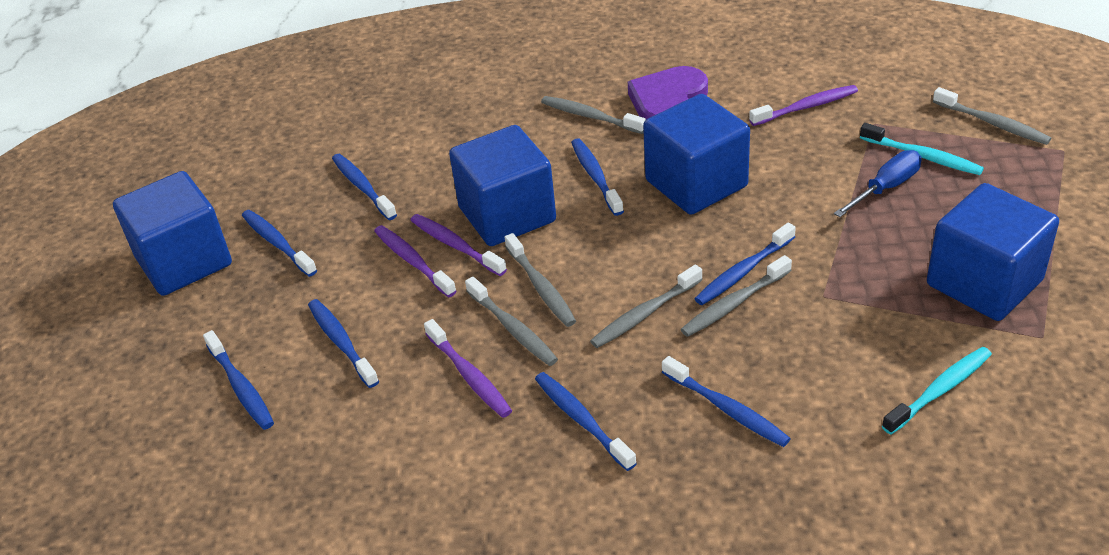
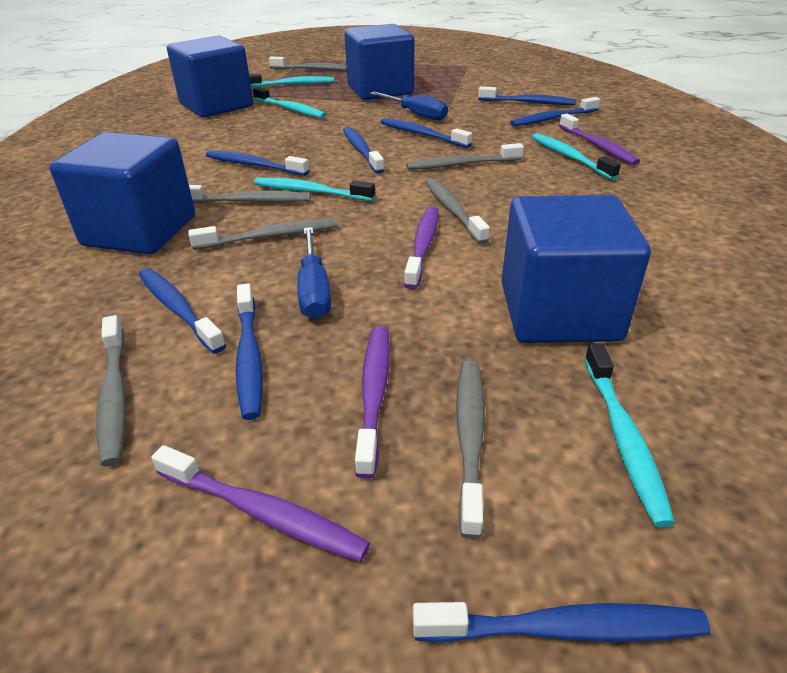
blue screwdriver: [834,150,922,217] = 1 -> [297,227,331,319] [370,92,448,120] = 2
grey toothbrush: [465,277,558,366] [504,233,576,327] [541,96,646,134] [590,264,703,348] [680,255,792,337] [933,87,1051,145] = 6 -> [96,315,126,467] [188,219,337,250] [189,185,311,204] [269,57,347,71] [406,143,524,170] [425,178,490,244] [456,361,485,539] = 7
purple heart: [628,66,708,119] = 1 -> none = 0
turquoise toothbrush: [860,123,984,175] [882,347,992,435] = 2 -> [249,74,334,87] [253,87,326,118] [254,178,375,201] [532,133,621,180] [585,343,675,527] = 5

